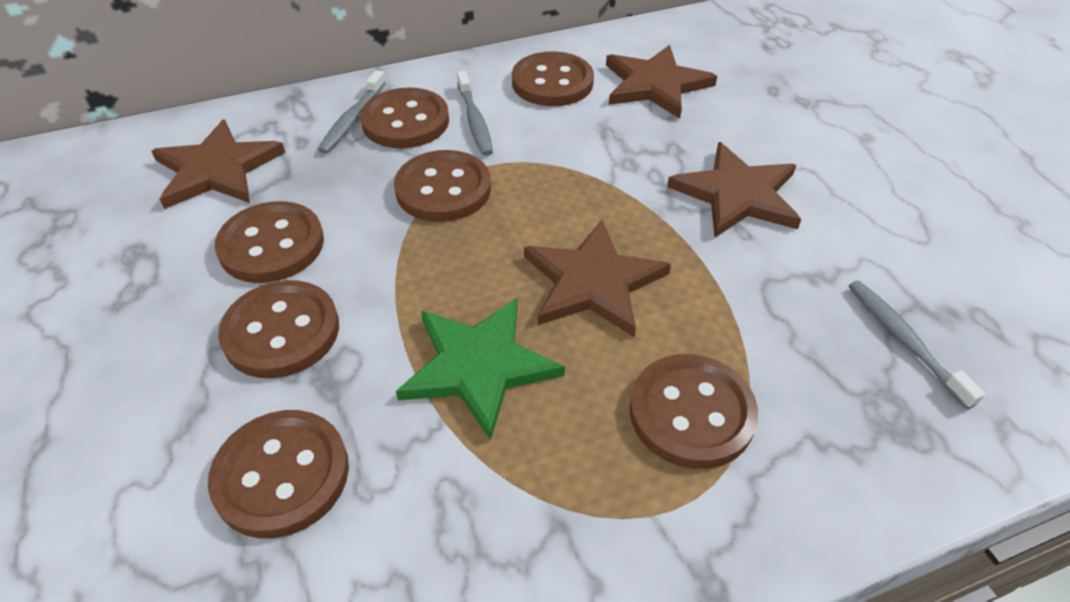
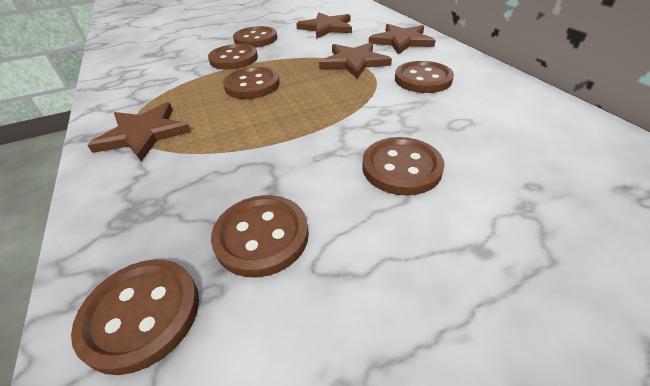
green star: [396,298,565,440] = 1 -> none = 0
grey toothbrush: [318,70,386,154] [457,71,493,156] [849,281,985,409] = 3 -> none = 0

